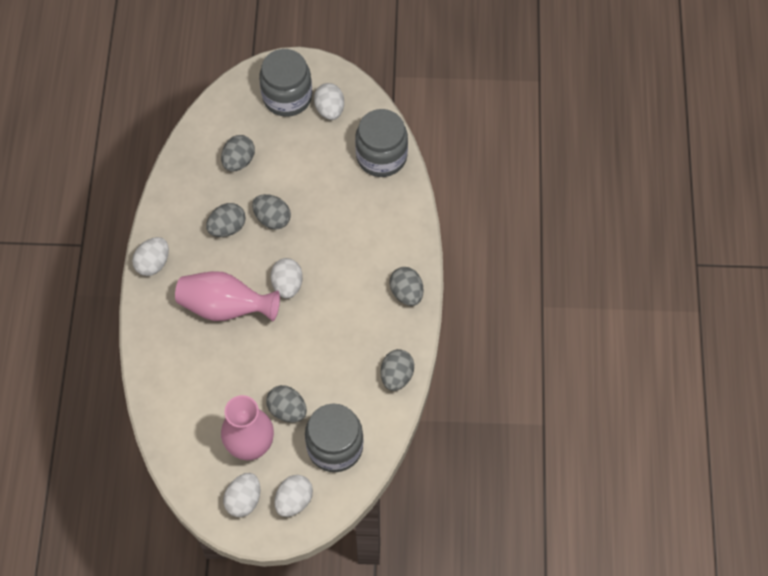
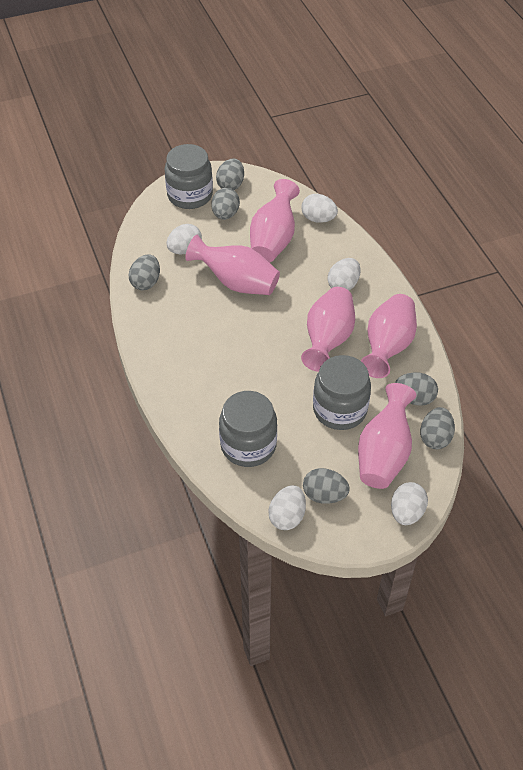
pink vase: [175,271,280,321] [221,395,274,460] = 2 -> [185,235,280,295] [250,179,300,263] [301,287,355,372] [358,383,416,489] [361,294,417,378] = 5

